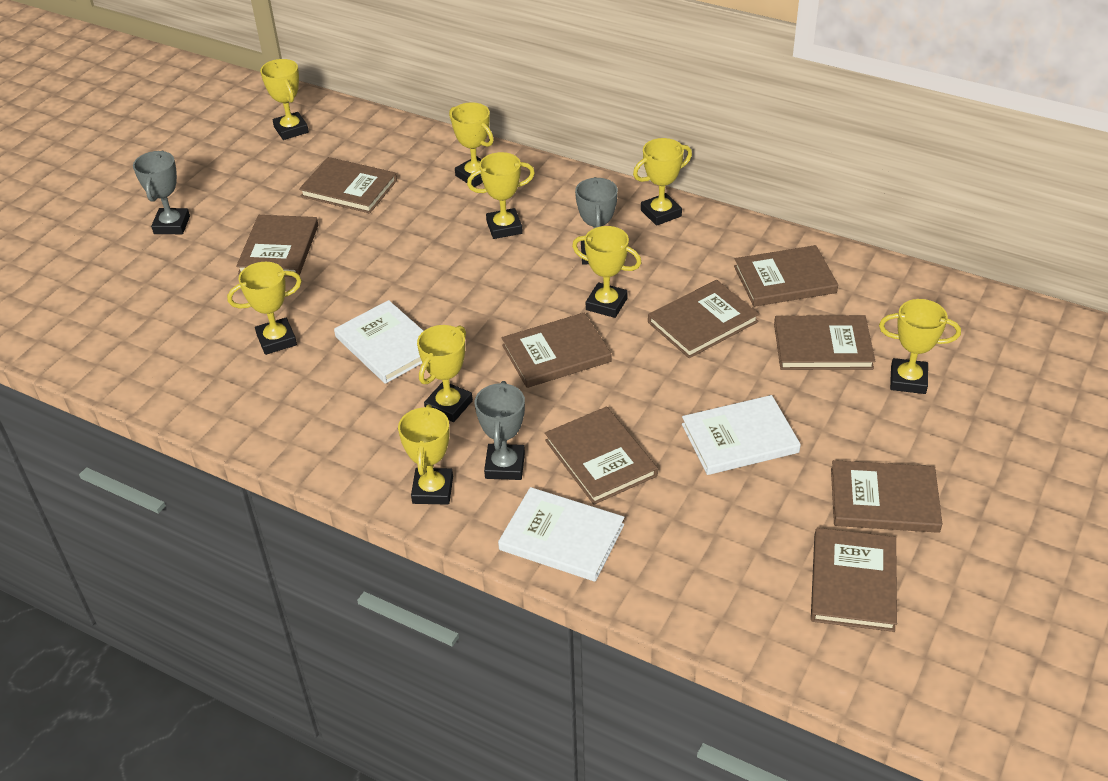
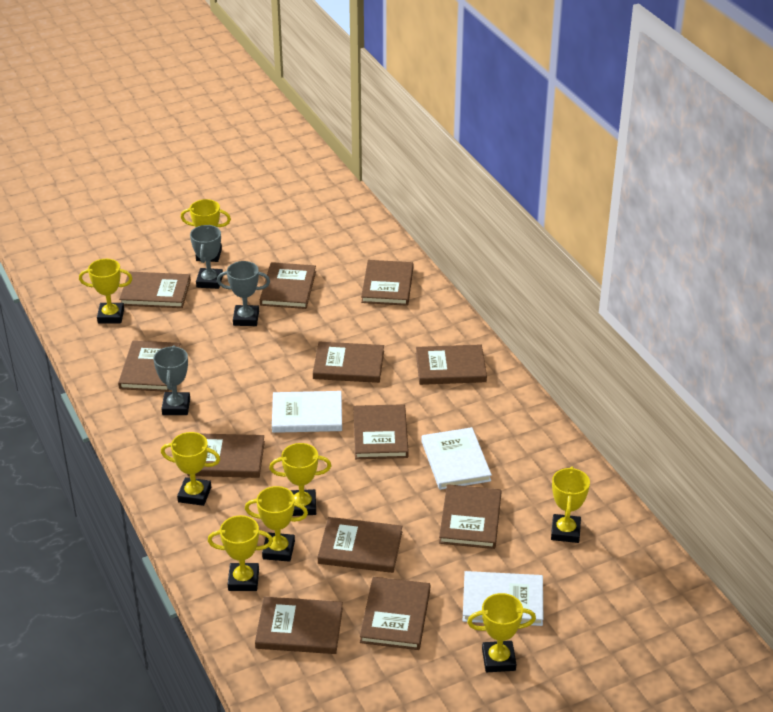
brown book: [236,215,318,277] [299,157,397,214] [502,313,611,388] [545,406,658,505] [648,280,759,358] [734,245,838,307] [774,315,875,370] [811,528,897,632] [831,460,942,533] = 9 -> [118,340,181,392] [119,272,191,308] [187,433,265,478] [255,597,343,654] [260,262,316,309] [313,342,384,383] [318,517,402,573] [353,404,409,459] [360,577,430,650] [361,260,413,306] [416,344,487,385] [439,484,502,549] = 12
yellow trophy: [227,262,302,355] [260,59,309,140] [398,405,453,505] [417,325,473,422] [449,102,494,187] [467,152,535,239] [572,226,642,318] [633,138,692,226] [879,299,961,394] = 9 -> [79,259,133,324] [161,432,220,506] [181,199,231,262] [208,515,273,591] [245,486,308,562] [269,443,331,516] [467,593,536,672] [551,466,590,543] = 8

